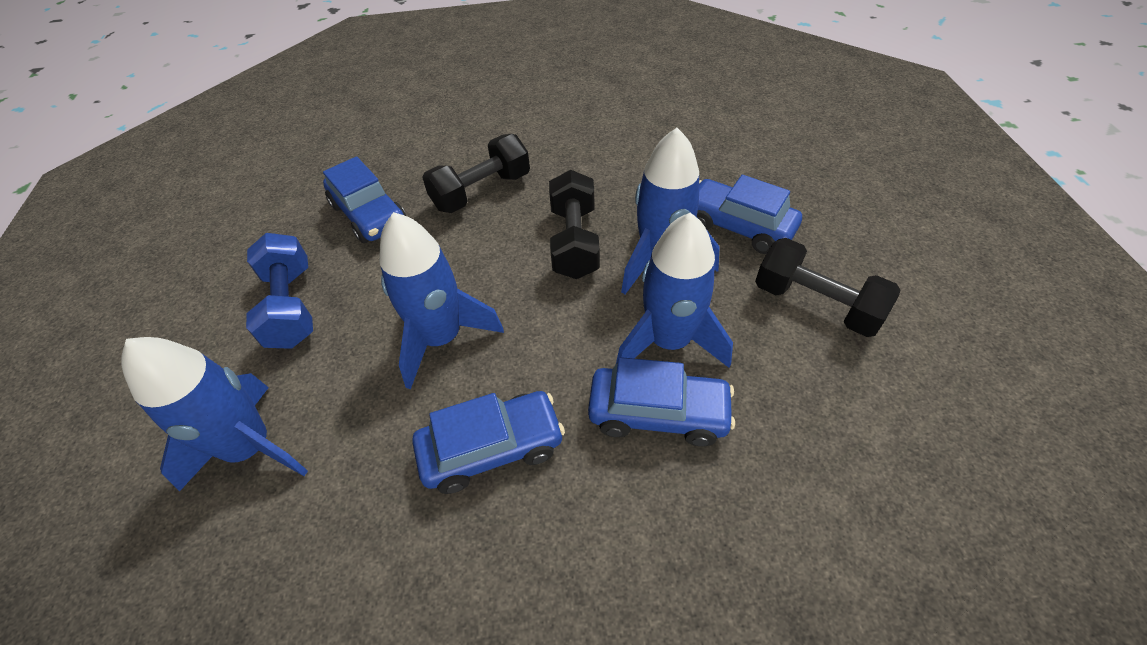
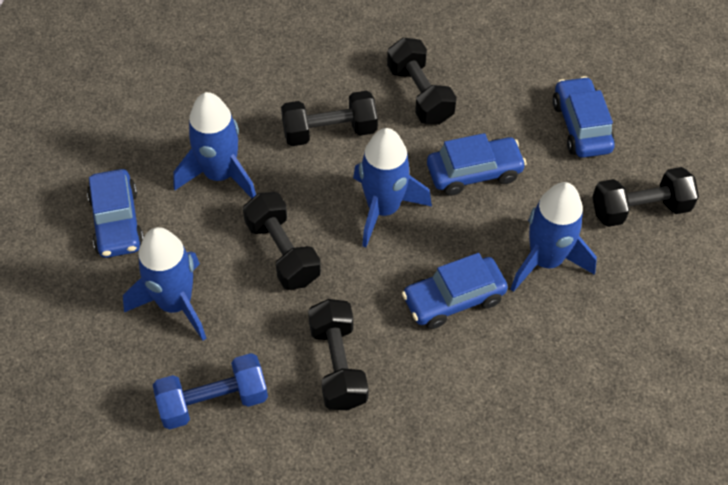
black dumbbell: [422,134,530,213] [549,170,600,279] [755,238,901,337] = 3 -> [243,192,321,290] [281,91,378,146] [308,299,369,410] [387,38,457,125] [592,167,699,227] = 5

